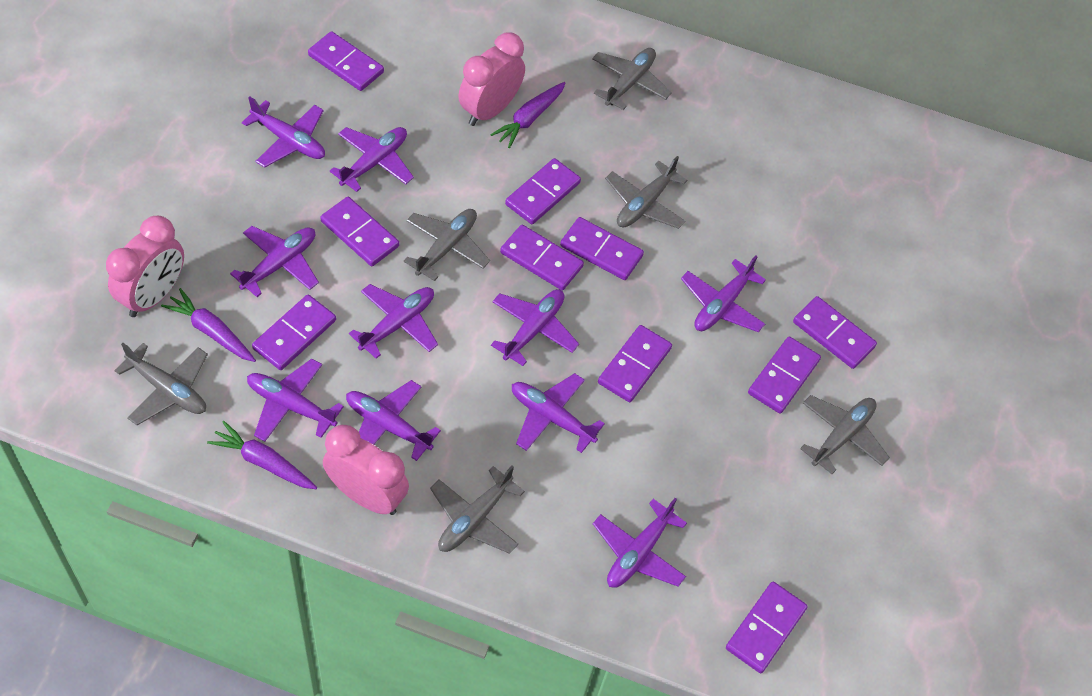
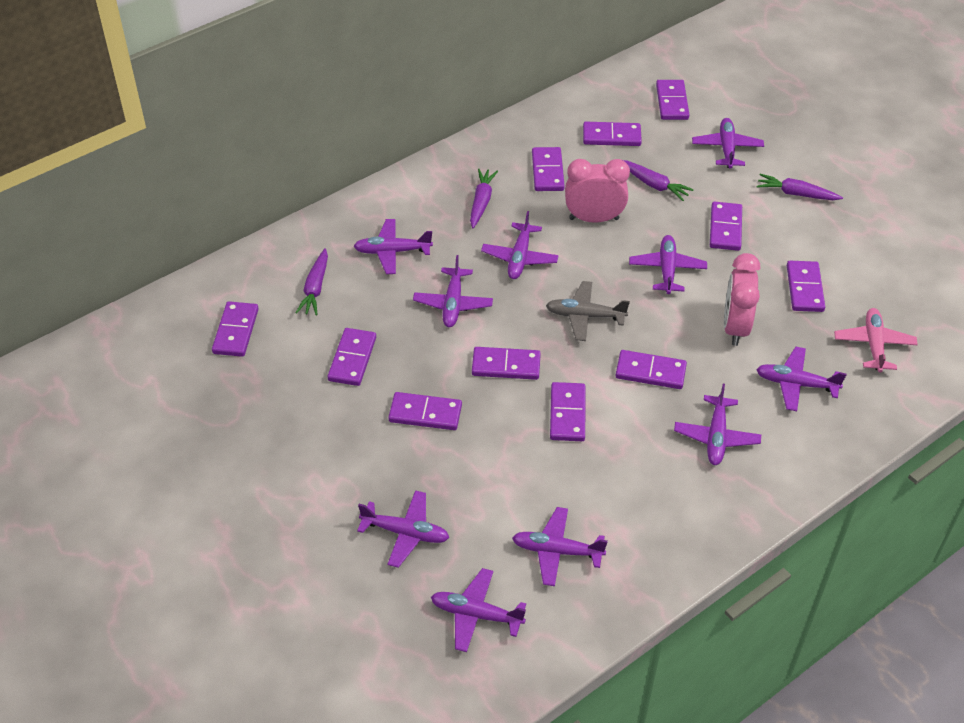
grey plane: [114,343,208,425] [404,209,490,281] [430,466,525,554] [592,48,672,110] [605,156,687,229] [800,395,890,474] = 6 -> [546,281,630,341] = 1
pink clock: [106,216,184,317] [323,425,409,515] [458,32,525,126] = 3 -> [565,159,630,223] [724,253,760,346] = 2
pink plane: none = 0 -> [834,308,918,373] = 1
purple carrot: [161,288,256,362] [207,421,317,489] [490,82,565,148] = 3 -> [295,248,328,315] [470,168,498,228] [623,160,694,201] [757,174,843,200] = 4
purple domino: [252,295,336,370] [308,31,384,91] [320,197,399,266] [500,225,584,290] [505,158,581,224] [560,217,644,280] [598,325,672,402] [726,582,807,673] [748,337,821,414] [793,296,877,369] = 10 -> [212,301,259,357] [328,328,376,386] [388,392,462,430] [472,347,541,380] [532,147,565,191] [550,382,586,441] [583,122,642,146] [615,350,687,389] [656,80,689,120] [710,202,742,251] [787,261,825,312] = 11

